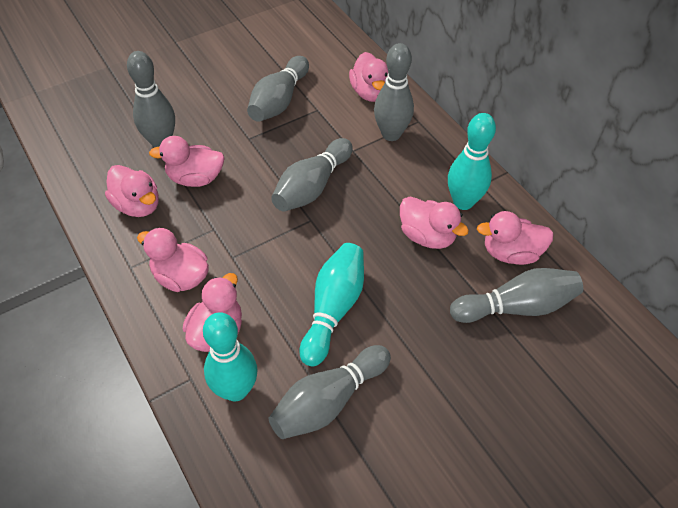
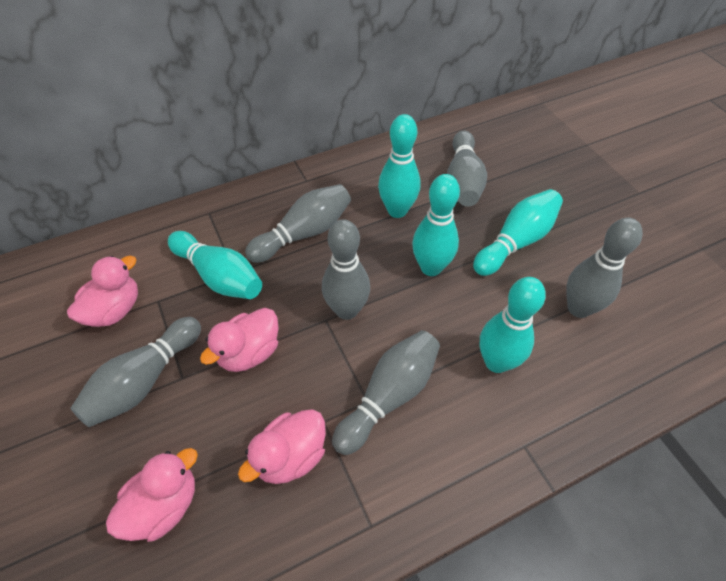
pink duck: [105,165,159,217] [137,228,209,292] [149,136,225,187] [183,273,242,352] [349,52,388,102] [400,197,469,249] [477,211,554,265] = 7 -> [67,256,138,327] [106,448,198,542] [200,308,279,372] [238,409,326,484] = 4
turquoise bowling pin: [203,312,258,401] [299,243,364,367] [448,113,496,210] = 3 -> [168,231,262,299] [378,114,420,218] [412,174,460,276] [473,189,563,276] [480,277,546,373] = 5

